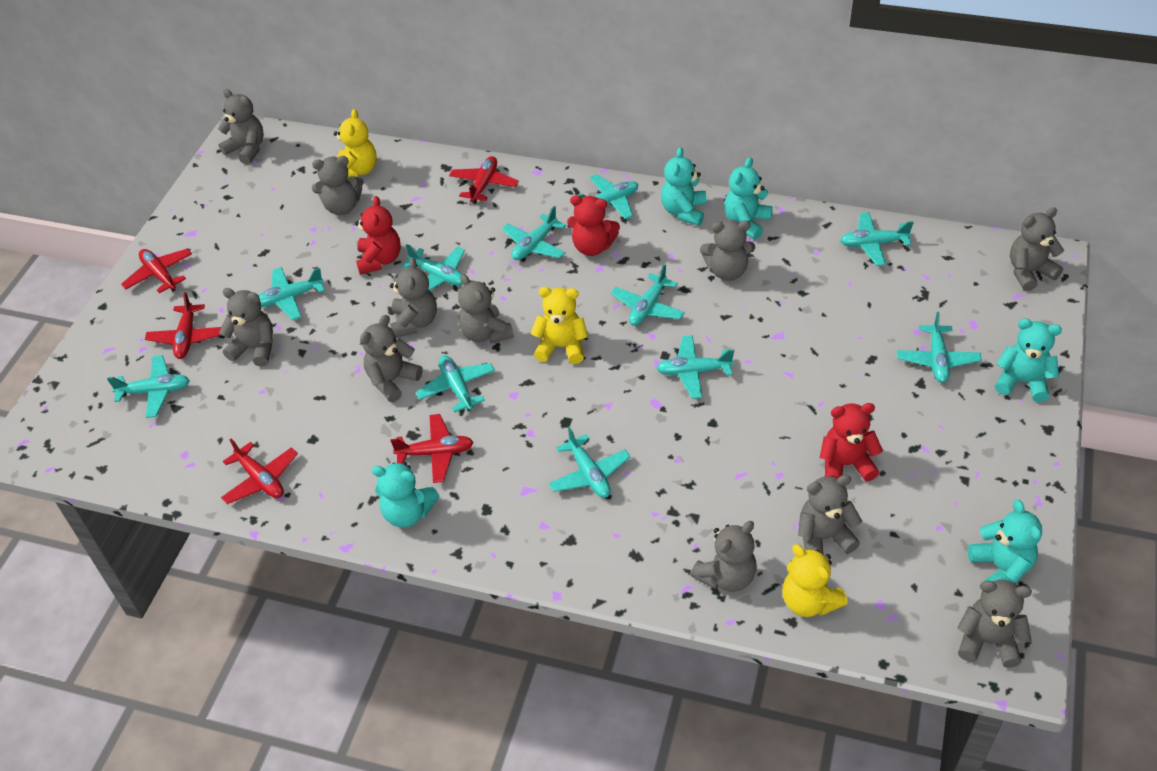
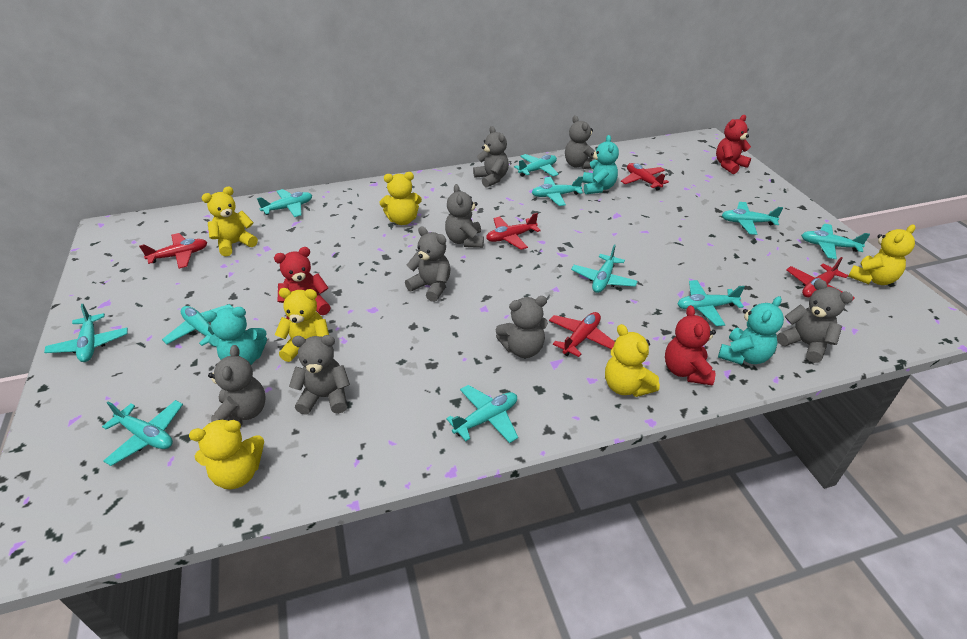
grey teddy bear: [218,89,264,165] [219,288,273,367] [312,156,364,215] [360,315,423,402] [390,258,437,338] [458,274,514,343] [691,521,757,592] [700,220,755,281] [798,475,862,554] [958,580,1032,668] [1010,207,1064,291] = 11 -> [208,345,266,426] [289,335,350,415] [405,226,451,302] [445,184,484,248] [473,126,509,188] [495,296,548,358] [565,116,595,169] [777,279,853,363] = 8
turquoise teddy bear: [372,462,440,528] [661,147,707,226] [724,157,773,240] [968,500,1042,583] [995,318,1062,402] = 5 -> [203,307,267,365] [582,135,619,194] [718,296,784,365] = 3
yellow teddy bear: [334,109,377,177] [530,287,588,364] [782,544,848,617] = 3 -> [189,419,264,489] [202,186,258,257] [275,288,329,362] [379,172,422,225] [605,324,660,397] [848,225,915,285] = 6

